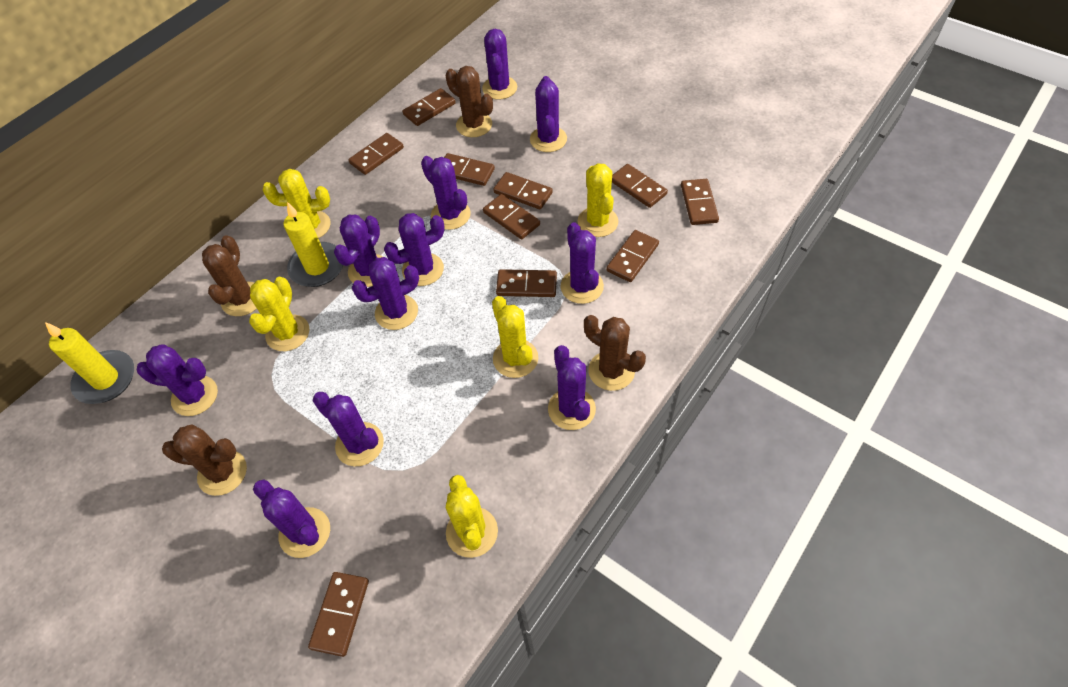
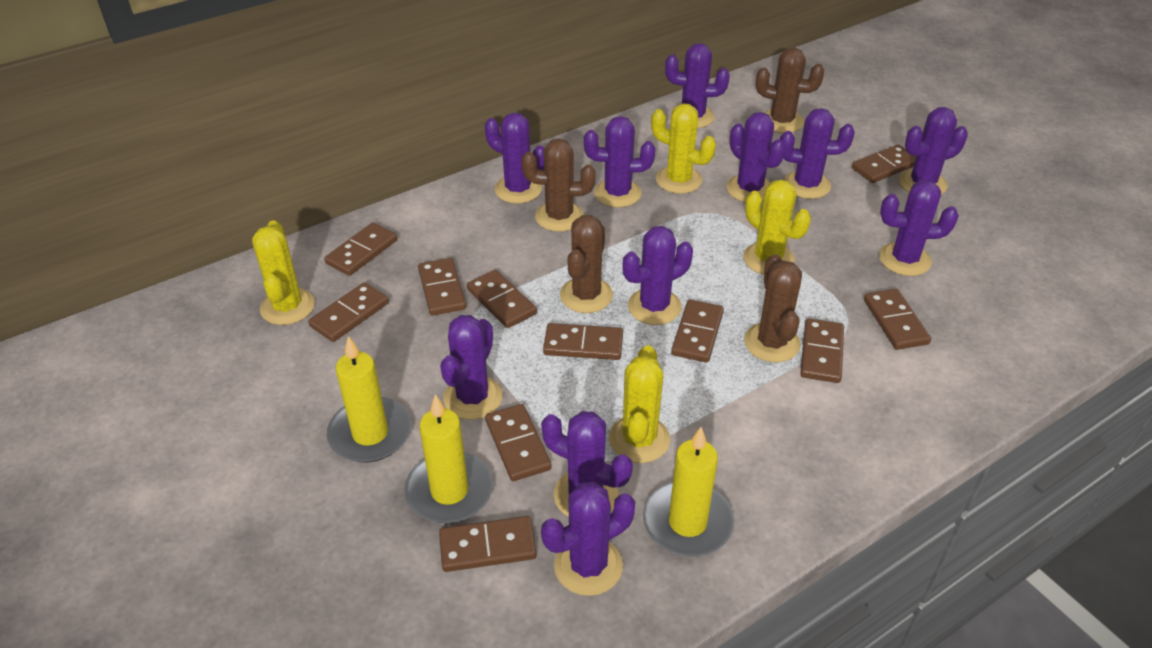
brown domino: [308,572,369,657] [348,133,404,175] [402,88,456,126] [444,153,495,186] [483,194,540,239] [493,172,553,210] [496,269,557,297] [606,230,659,282] [612,164,668,208] [681,179,719,225] = 10 -> [308,282,389,342] [324,222,398,276] [418,258,466,316] [439,516,537,572] [467,270,537,328] [485,404,552,481] [543,323,623,360] [671,300,724,363] [800,318,844,383] [852,145,916,183] [864,289,931,350] = 11
yellow cactus: [249,277,309,351] [262,169,331,238] [446,475,498,558] [492,296,538,378] [578,163,618,237] = 5 -> [252,220,315,325] [609,345,670,463] [651,104,716,194] [743,180,811,275] = 4
yellow candle: [45,322,134,404] [284,202,343,287] = 2 -> [327,336,411,463] [404,395,493,523] [643,427,734,557] = 3

